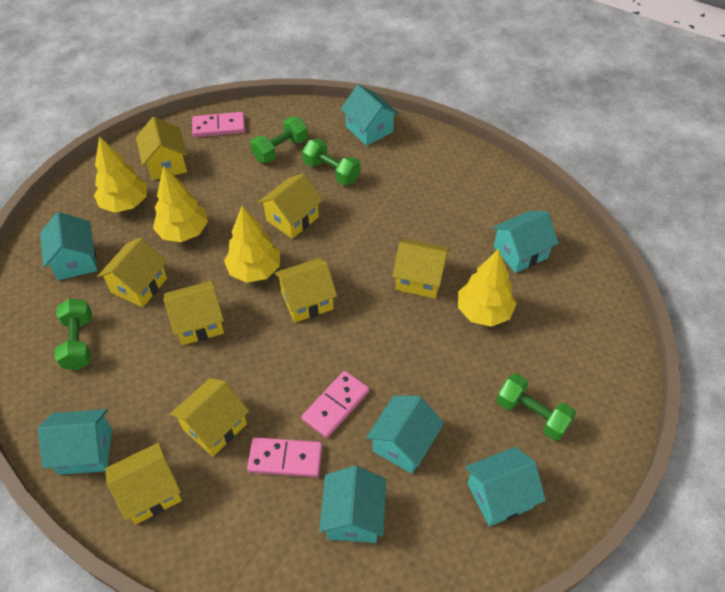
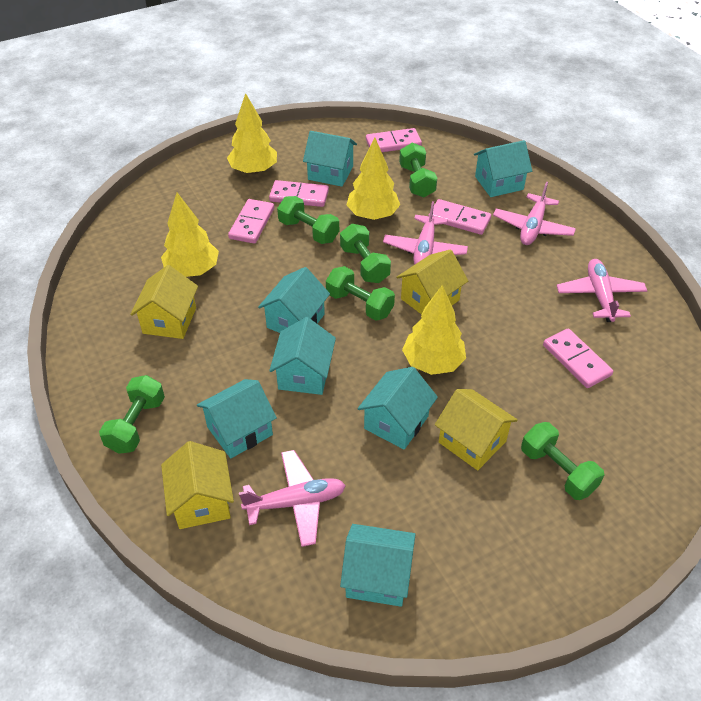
green dumbbell: [55,298,92,370] [250,116,308,163] [302,138,360,185] [496,373,576,441] = 4 -> [99,375,165,454] [277,196,339,244] [326,266,395,321] [340,224,391,283] [399,143,437,197] [521,422,604,500] = 6
pink domino: [192,112,245,137] [247,437,322,477] [301,371,369,438] = 3 -> [228,199,274,244] [269,180,329,207] [366,128,422,152] [429,199,491,235] [543,328,613,388] = 5
pink plane: none = 0 -> [239,450,346,547] [383,201,468,265] [493,182,576,245] [557,259,647,322] = 4
yellow house: [97,237,167,307] [105,442,182,525] [136,117,187,180] [164,281,224,345] [170,378,249,456] [258,173,323,239] [274,258,337,323] [392,239,450,299] = 8 -> [130,265,198,339] [161,441,234,529] [396,249,468,314] [435,389,518,470] = 4

